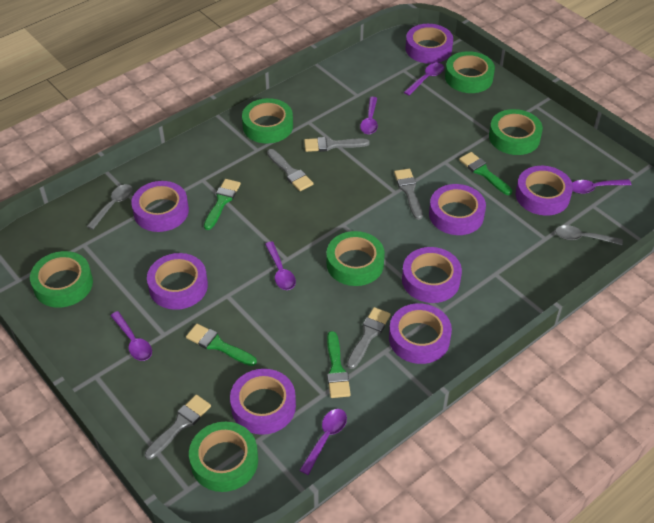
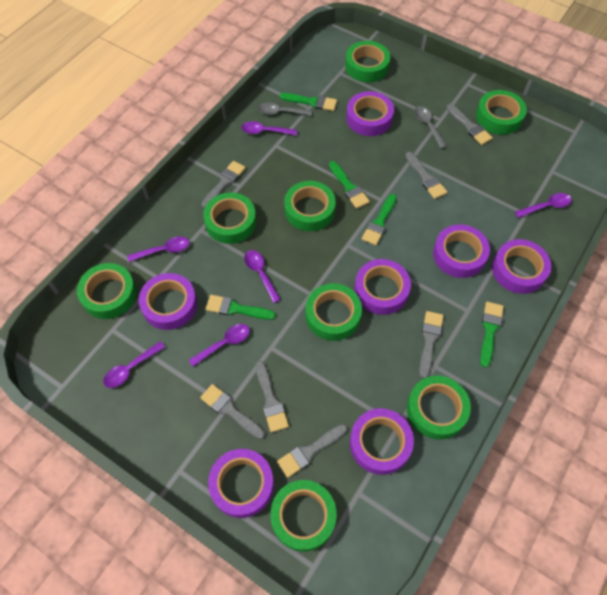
green brush: [186,324,257,366] [204,179,241,230] [327,331,351,398] [459,152,512,195] = 4 -> [206,295,276,320] [280,93,337,111] [329,161,370,209] [362,194,397,245] [480,302,504,368] = 5
green tape: [30,251,93,308] [189,422,258,492] [242,98,293,143] [327,231,385,286] [445,51,495,93] [489,109,543,155] = 6 -> [77,263,137,319] [203,192,256,244] [270,480,337,552] [284,181,336,231] [306,283,362,341] [345,41,390,82] [407,376,471,440] [476,90,527,135] = 8
grey brush: [144,395,211,460] [267,149,313,191] [304,137,370,152] [347,307,391,369] [394,169,423,220] = 5 -> [200,384,265,439] [202,161,246,208] [256,361,289,432] [277,424,347,478] [405,152,447,199] [419,311,444,378] [447,104,493,145] = 7
purple tape: [131,181,189,232] [147,253,208,310] [230,369,296,435] [389,303,452,364] [402,247,462,303] [406,24,453,64] [429,184,486,235] [516,166,573,216] = 8 -> [139,273,197,330] [208,449,274,518] [346,91,394,136] [350,408,414,475] [354,259,411,315] [433,225,490,278] [492,239,551,294] = 7

